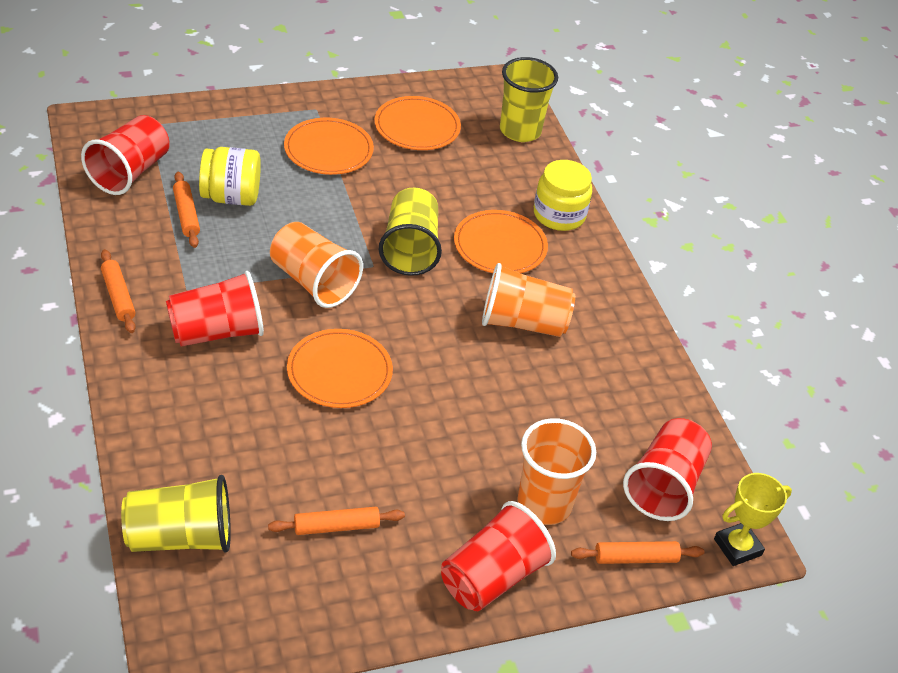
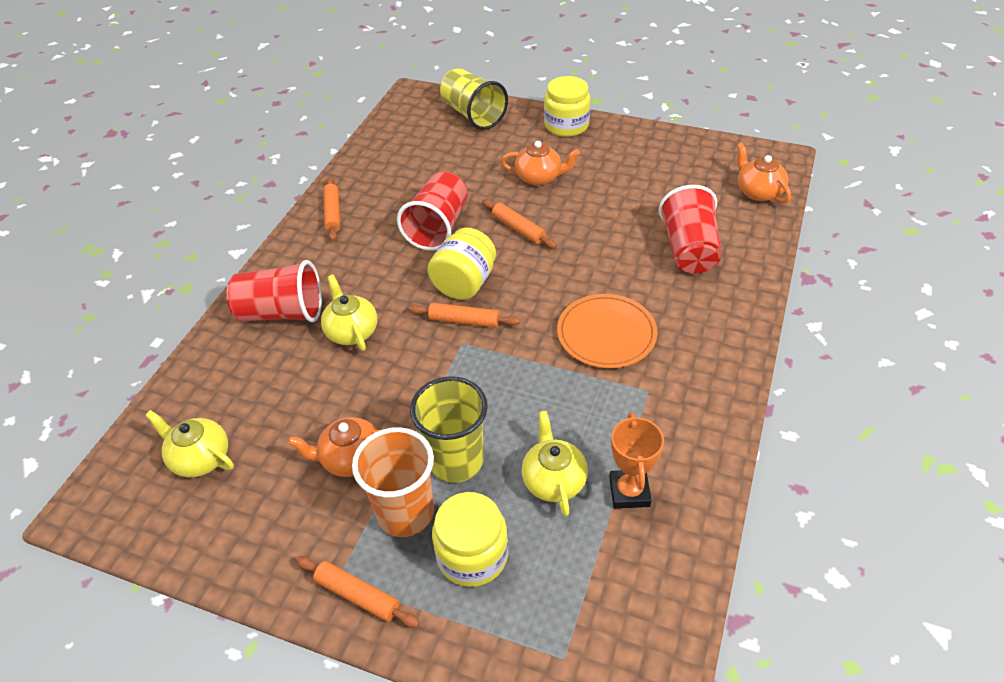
orange cup: [270,222,363,308] [482,263,575,337] [517,418,596,525] = 3 -> [352,427,434,537] = 1
orange plate: [284,118,374,175] [287,329,393,408] [374,96,461,150] [454,210,548,273] = 4 -> [557,294,657,368] = 1
orange teapot: none = 0 -> [288,417,380,477] [501,141,580,186] [737,143,791,203] = 3
orange trophy: none = 0 -> [609,412,664,509] = 1
red cup: [81,115,170,195] [166,271,264,346] [441,501,556,611] [623,418,712,521] = 4 -> [227,260,322,322] [397,171,468,251] [659,185,722,273] = 3
yellow cup: [121,475,231,553] [379,188,442,276] [500,57,558,142] = 3 -> [410,376,488,483] [440,68,508,130] = 2
yellow jar: [199,147,261,206] [534,160,592,231] = 2 -> [427,228,496,300] [432,492,508,587] [544,76,591,137] = 3
yellow teapot: none = 0 -> [145,410,234,477] [321,275,378,351] [521,411,588,517] = 3
yellow trophy: [714,473,792,566] = 1 -> none = 0

